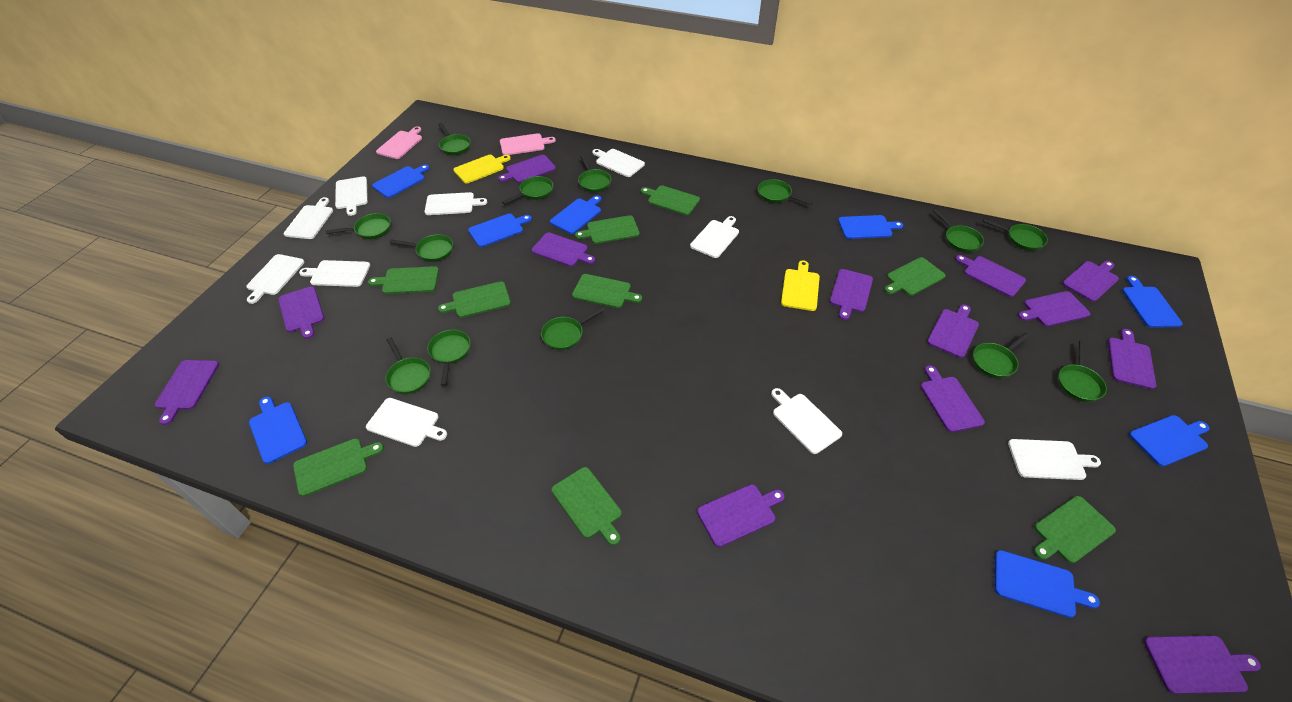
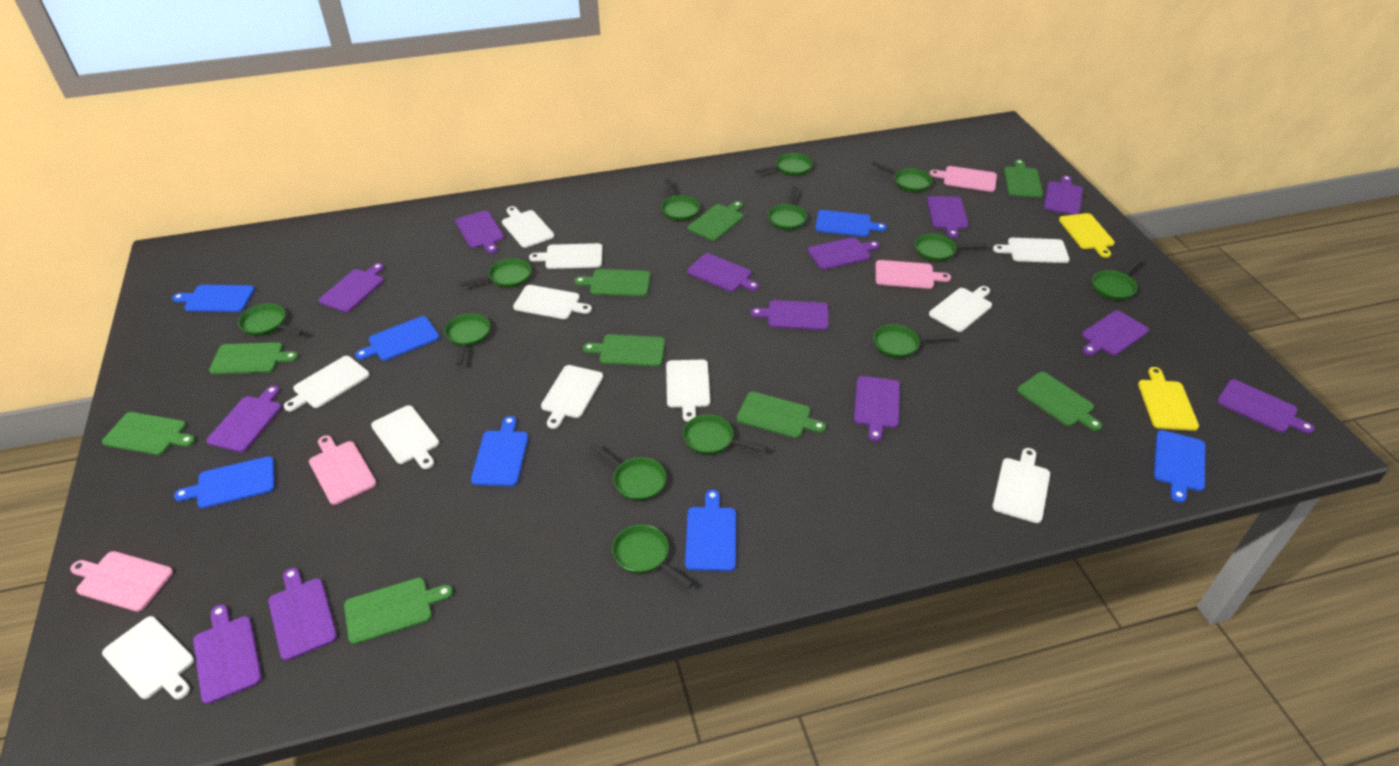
blue cutting board: [249,397,307,464] [372,165,430,198] [468,214,532,247] [550,195,601,234] [838,215,903,239] [995,550,1100,618] [1122,276,1183,328] [1129,415,1210,466] = 8 -> [172,285,255,312] [174,456,275,508] [355,316,439,361] [471,416,528,486] [685,490,736,571] [815,210,887,237] [1154,430,1205,503] = 7
pink cutting board: [376,126,422,159] [500,133,556,155] = 2 -> [70,551,173,612] [309,435,376,505] [876,260,951,289] [929,166,997,192] = 4
white cutting board: [246,254,304,304] [284,197,333,239] [299,260,370,287] [335,177,368,216] [366,398,447,447] [425,192,487,215] [592,149,645,177] [690,216,739,258] [771,388,842,454] [1008,439,1101,480] = 10 -> [102,616,194,699] [284,356,369,411] [371,405,439,469] [502,206,554,248] [513,285,592,319] [529,243,602,269] [541,365,603,429] [666,360,710,422] [929,286,992,332] [993,238,1070,263] [993,448,1050,523] = 11

